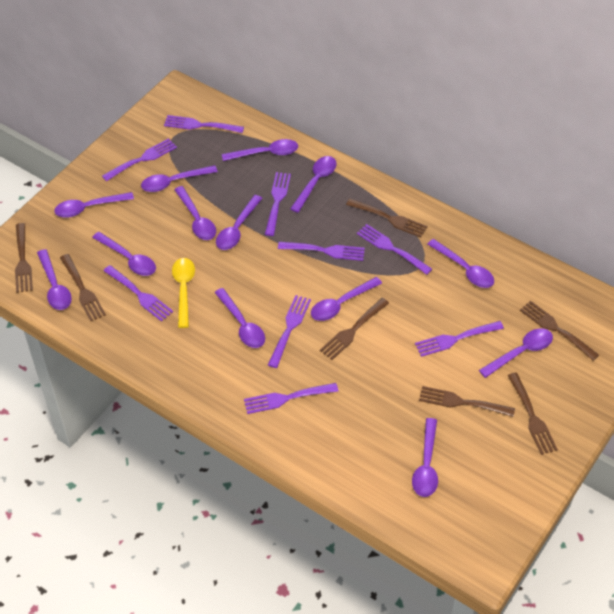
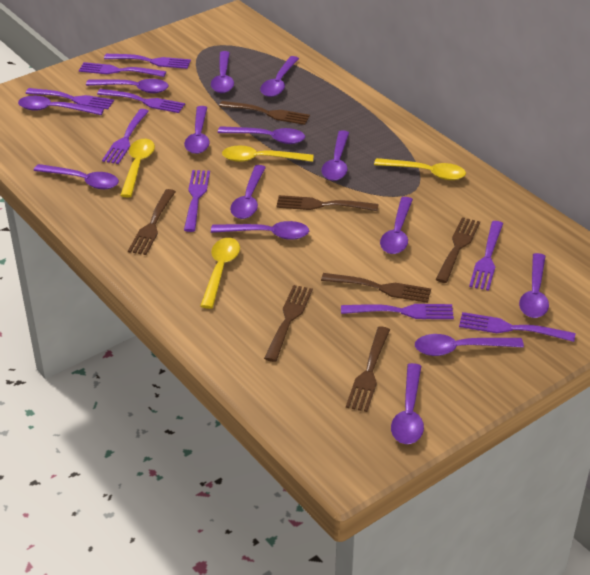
purple spoon: [37,249,72,310] [54,192,134,218] [92,232,156,276] [141,165,218,192] [174,186,216,240] [214,288,265,348] [216,195,263,250] [222,139,298,161] [290,156,337,213] [311,277,382,321] [412,418,438,497] [427,239,494,288] [479,328,553,378] = 13 -> [18,96,104,115] [33,164,119,189] [86,79,169,93] [184,106,210,154] [211,51,234,93] [211,221,309,240] [218,126,305,144] [230,165,266,219] [260,56,299,97] [322,130,349,181] [380,197,413,254] [391,363,424,444] [415,334,524,356] [519,253,549,318] = 14
yellow spoon: [172,258,195,328] = 1 -> [120,139,155,197] [200,238,240,309] [222,146,313,162] [374,158,466,180] = 4

